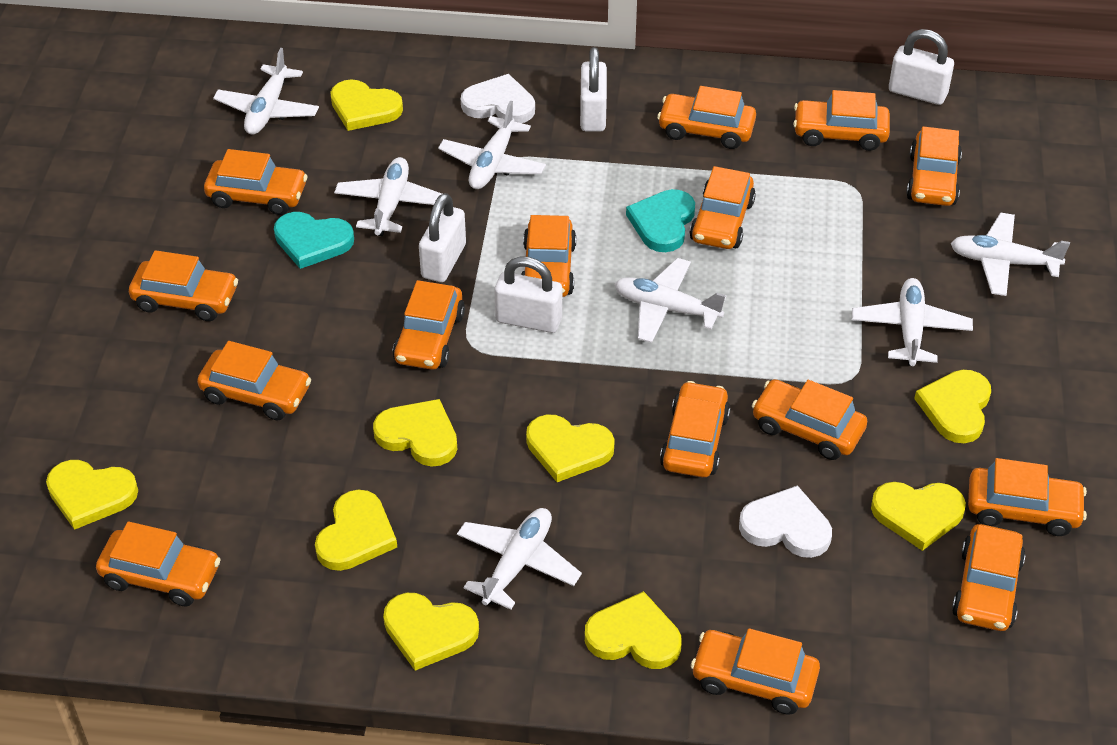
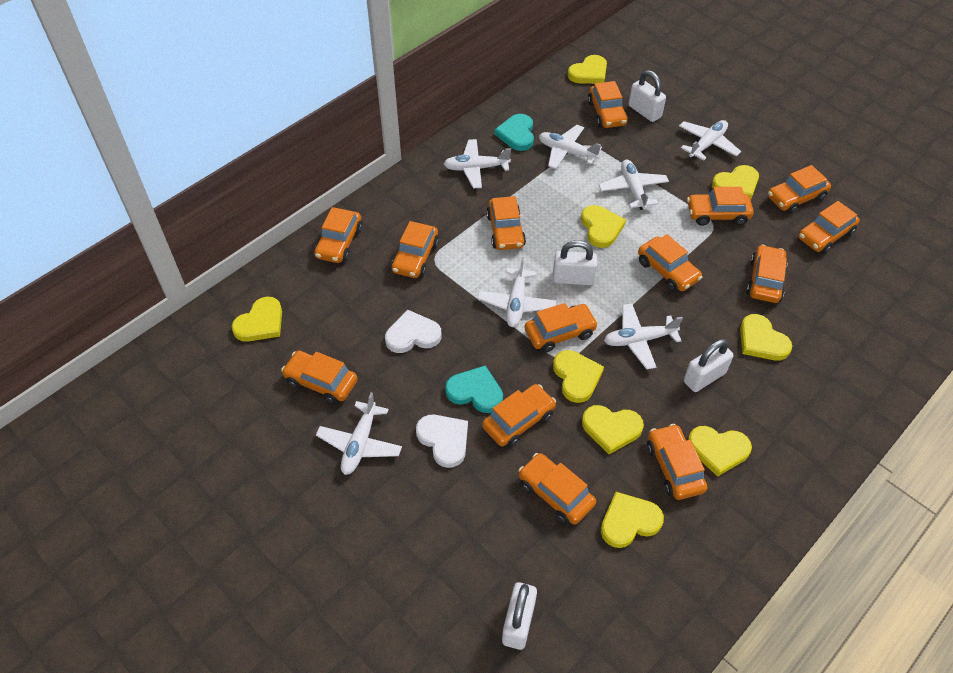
orange car: [96,522,221,607] [129,250,238,321] [197,341,311,420] [204,149,307,215] [393,280,465,370] [521,215,576,297] [657,86,756,149] [660,381,731,477] [690,166,756,249] [691,628,820,715] [752,379,867,460] [793,90,890,151] [906,126,962,206] [952,524,1026,631] [968,458,1087,536] = 15 -> [281,351,358,404] [314,207,363,263] [391,221,439,278] [482,384,556,448] [486,196,526,250] [518,453,596,525] [524,303,598,353] [588,81,628,128] [638,234,702,292] [647,424,707,500] [687,187,754,226] [746,245,788,303] [768,165,831,214] [798,201,860,254] = 14

